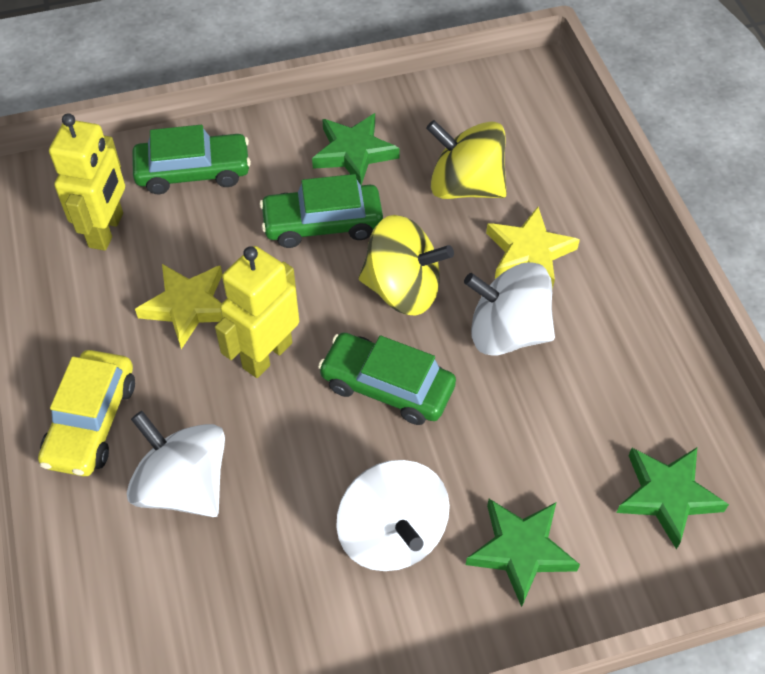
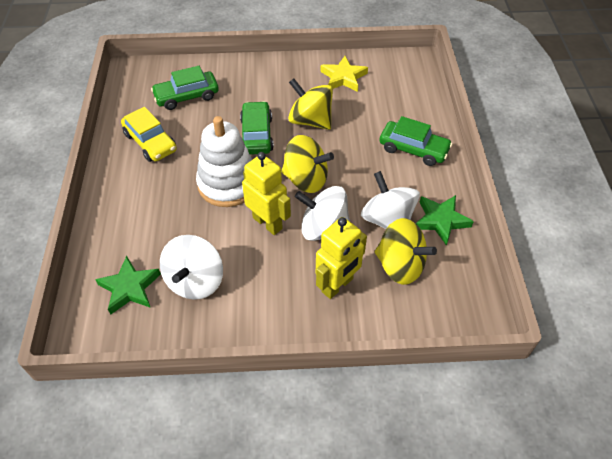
green star: [312,113,400,185] [466,499,580,607] [616,448,729,549] = 3 -> [95,256,161,314] [416,195,474,246] = 2
white stacking toy: none = 0 -> [196,116,252,207] = 1
yellow spinning top: [359,215,454,316] [426,120,507,199] = 2 -> [281,135,334,193] [288,78,333,130] [375,218,437,285] = 3
yellow star: [135,264,222,349] [486,207,580,289] = 2 -> [321,56,368,92] = 1

